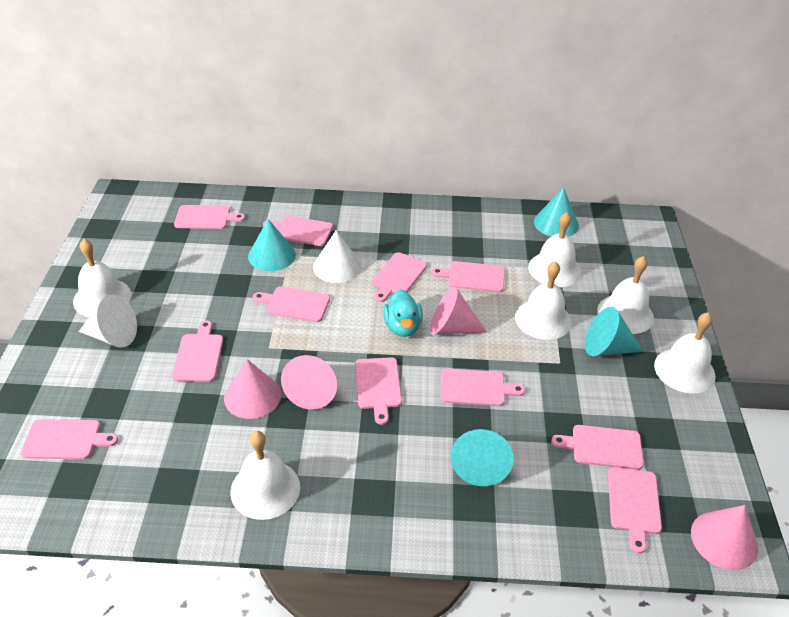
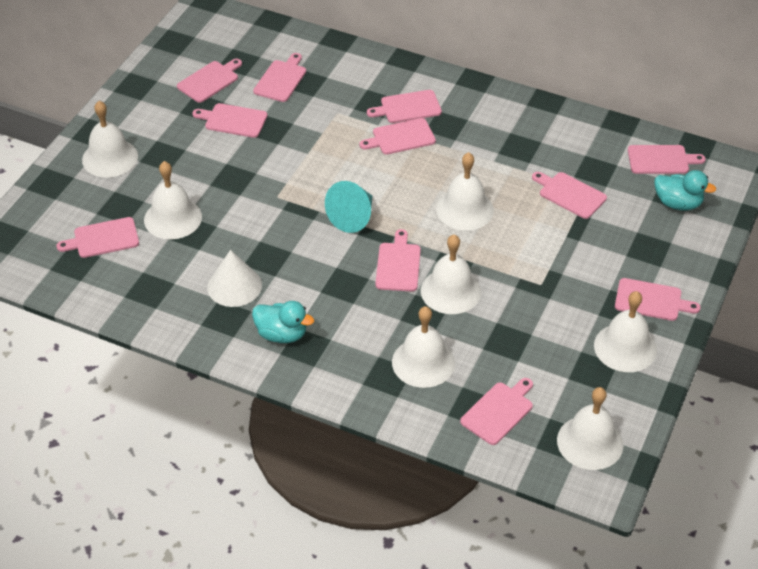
pink cone: [224,359,281,419] [281,355,337,410] [430,287,487,335] [691,505,758,570] = 4 -> none = 0
turquoise cone: [248,219,296,271] [450,429,514,486] [534,188,579,237] [585,307,643,356] = 4 -> [325,181,372,233] = 1
turquoise duck: [383,289,423,337] = 1 -> [252,301,314,343] [654,170,716,211] = 2
white bell: [73,239,131,317] [231,431,300,520] [515,261,571,340] [528,212,581,287] [597,256,654,334] [654,312,716,393] = 6 -> [82,101,138,177] [144,161,202,239] [392,306,455,388] [421,234,481,314] [436,152,494,230] [557,387,624,470] [594,291,657,372] = 7
white cone: [79,294,137,348] [313,230,361,283] = 2 -> [207,250,262,307] = 1

